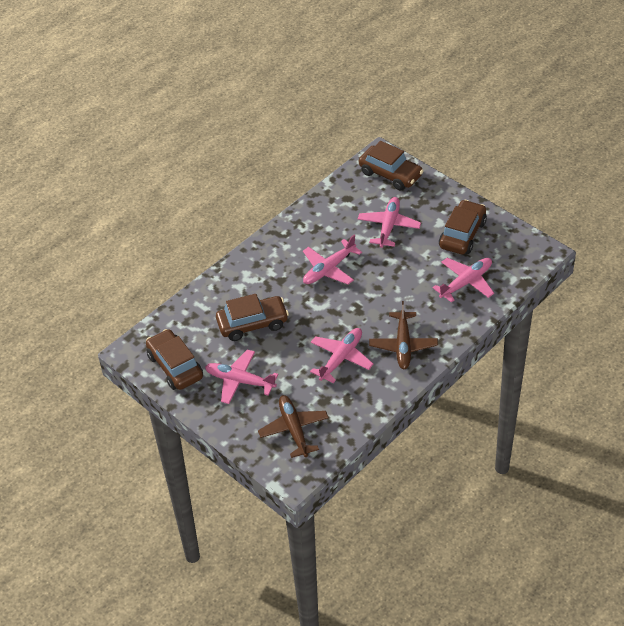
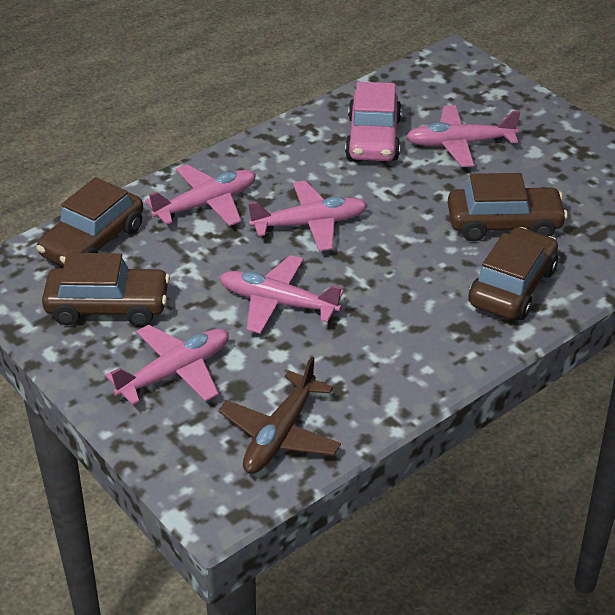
brown plane: [258,395,329,458] [369,301,438,369] = 2 -> [218,357,341,474] = 1
pink car: none = 0 -> [345,82,402,161] = 1

